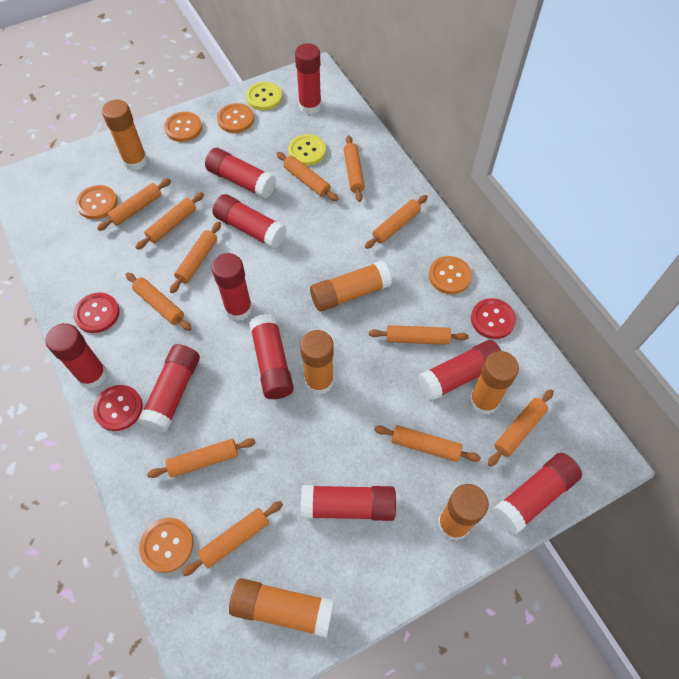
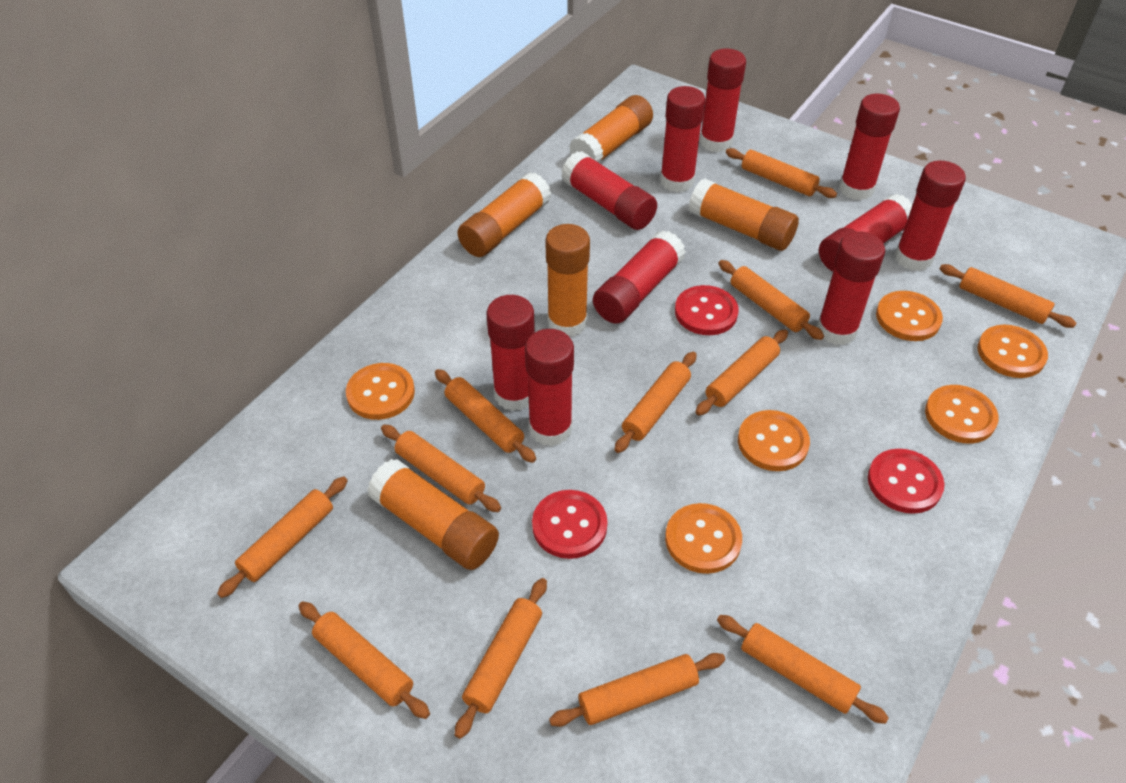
orange button: [76,185,118,219] [139,518,193,573] [164,112,202,142] [217,103,254,133] [429,256,472,294] = 5 -> [346,363,415,420] [665,503,742,574] [738,410,810,471] [876,291,943,341] [925,385,999,444] [977,325,1048,378] = 6
orange glue stick: [102,100,148,170] [229,578,334,638] [300,330,334,395] [310,261,392,312] [438,484,489,541] [469,351,519,415] = 6 -> [367,459,499,570] [457,172,551,257] [545,224,590,337] [569,95,653,163] [689,178,799,251] = 5
yellow button: [246,82,282,111] [288,134,326,166] = 2 -> none = 0

